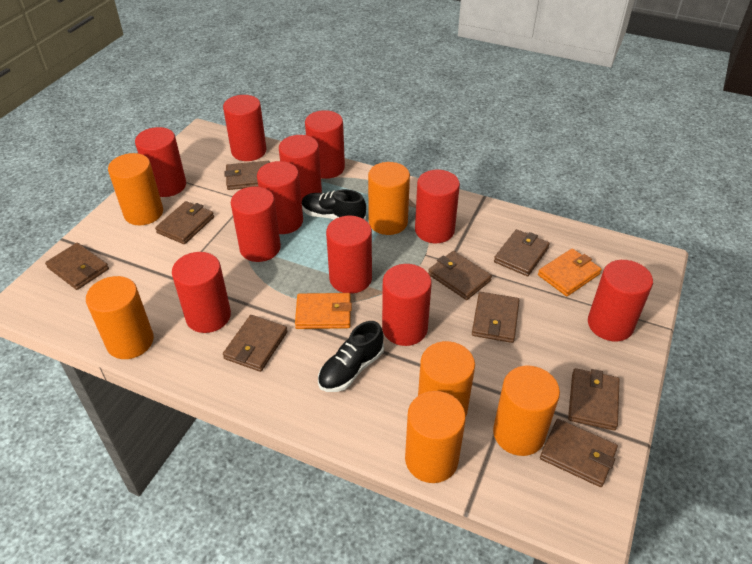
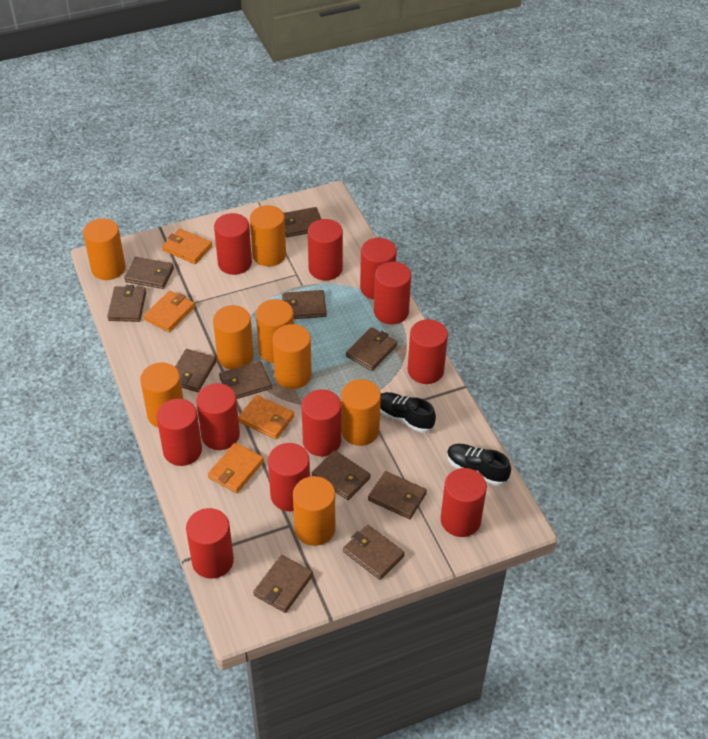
brown wallet: [45,243,109,290] [155,201,214,244] [223,315,287,372] [225,161,270,190] [428,251,492,300] [472,292,520,343] [494,229,550,276] [540,419,618,487] [568,368,620,431] = 9 -> [107,285,146,322] [124,257,174,289] [175,349,216,392] [219,361,272,399] [253,555,313,613] [282,290,327,319] [284,207,321,237] [312,450,371,500] [343,525,405,580] [346,327,398,371] [368,471,427,519] = 11
orange cylinder: [86,276,154,359] [108,153,163,225] [368,162,410,235] [405,391,466,483] [418,341,475,416] [493,366,560,456] = 6 -> [83,218,126,280] [140,362,183,428] [213,305,254,369] [250,205,286,266] [256,299,294,363] [273,324,312,389] [293,476,335,546] [341,379,381,446] = 8
orange wallet: [295,293,352,329] [538,248,602,296] = 2 -> [144,291,195,332] [162,228,212,264] [208,442,264,493] [238,395,294,439] = 4

